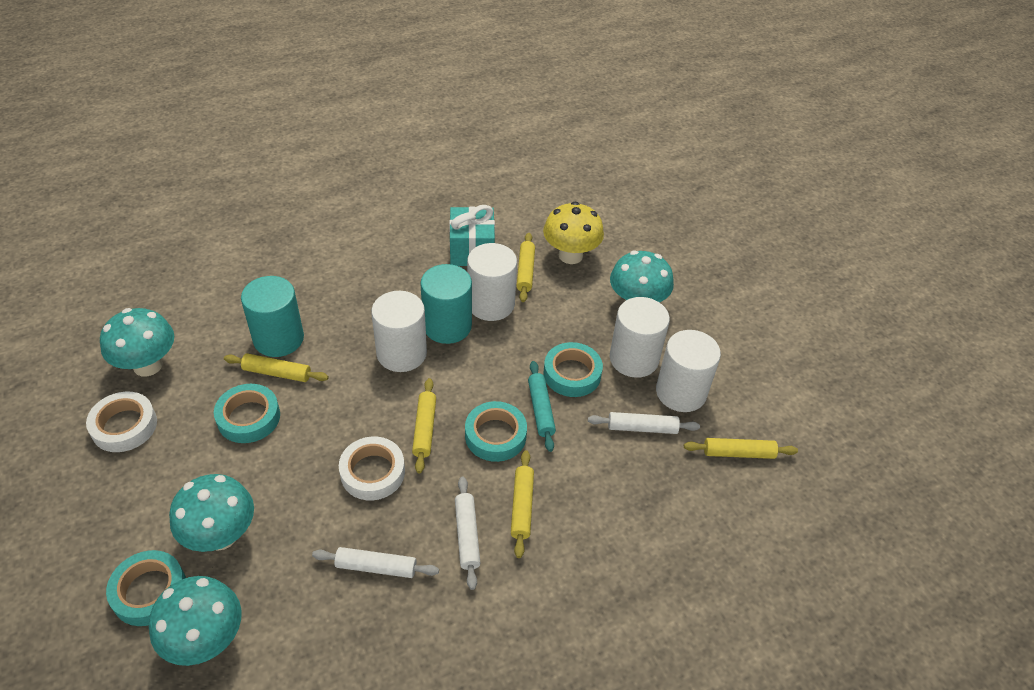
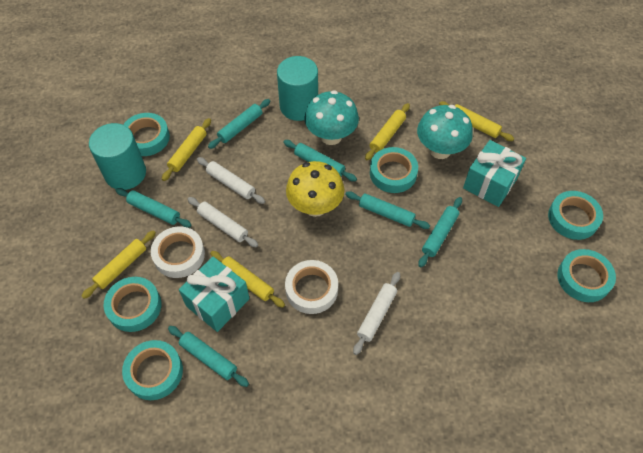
turquoise gift: [449,205,495,266] = 1 -> [179,257,250,332] [463,140,526,207] = 2
turquoise mushroom: [100,308,174,376] [149,576,242,666] [169,474,254,552] [610,250,674,302] = 4 -> [304,90,359,145] [417,105,473,159] = 2
turquoise rolling pin: [528,361,556,452] = 1 -> [115,188,192,228] [168,326,249,387] [208,99,270,149] [283,140,357,181] [345,191,430,229] [418,197,462,267] = 6
turquoise tape: [106,550,186,626] [214,384,280,443] [465,401,527,462] [544,342,603,397] = 4 -> [104,277,161,332] [122,340,183,400] [123,113,170,156] [370,147,418,193] [548,191,603,240] [557,249,616,302] = 6
white cylinder: [371,291,427,372] [467,243,517,321] [610,297,670,378] [656,330,721,412] = 4 -> none = 0

